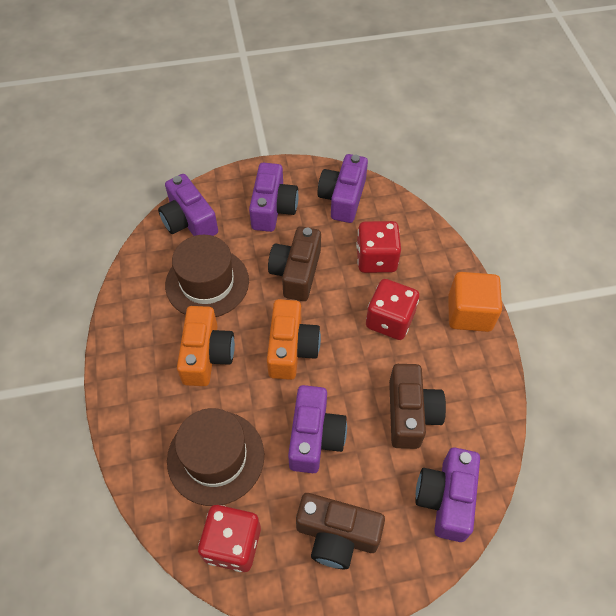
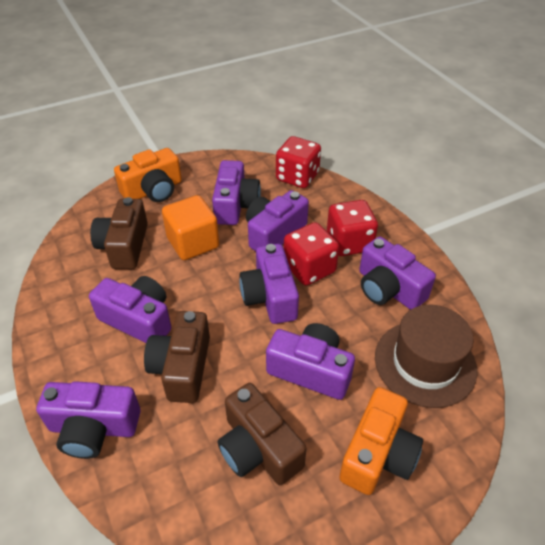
brown hat: [165,235,249,317] [167,408,264,506] = 2 -> [375,305,478,408] = 1
purple camera: [158,174,218,236] [249,163,299,232] [288,385,347,473] [317,154,368,223] [415,448,480,542] = 5 -> [36,381,141,459] [89,276,171,343] [212,160,261,225] [239,244,299,324] [246,190,309,251] [266,323,355,400] [359,237,436,310] = 7

